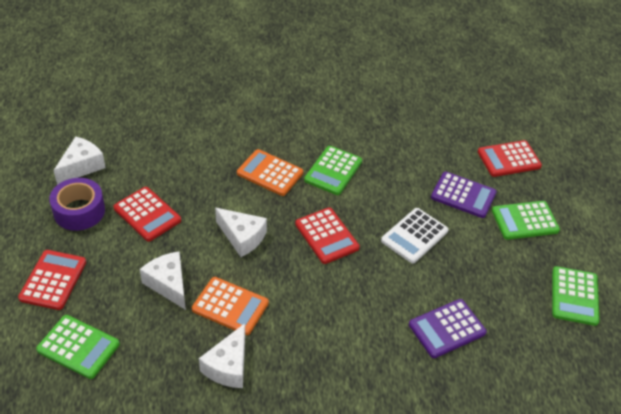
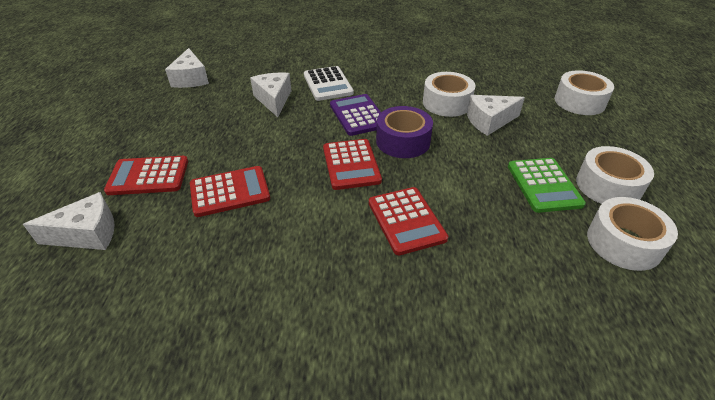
green calculator: [36,315,120,379] [304,146,362,195] [492,201,560,240] [552,266,600,326] = 4 -> [508,158,586,213] = 1
orange calculator: [192,277,269,335] [237,149,303,196] = 2 -> none = 0
purple calculator: [409,299,487,358] [431,172,497,218] = 2 -> [330,94,381,136] = 1
white tape: none = 0 -> [423,72,475,117] [555,70,614,115] [576,146,654,204] [587,197,678,271] = 4

